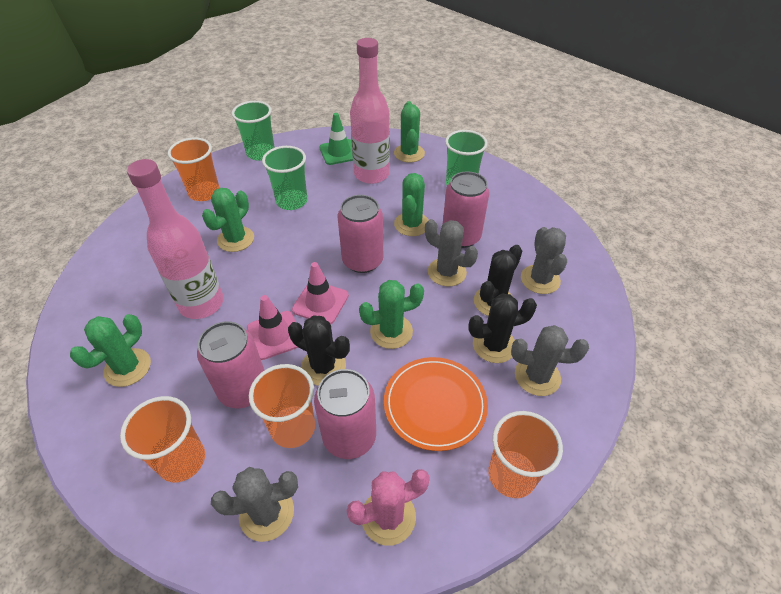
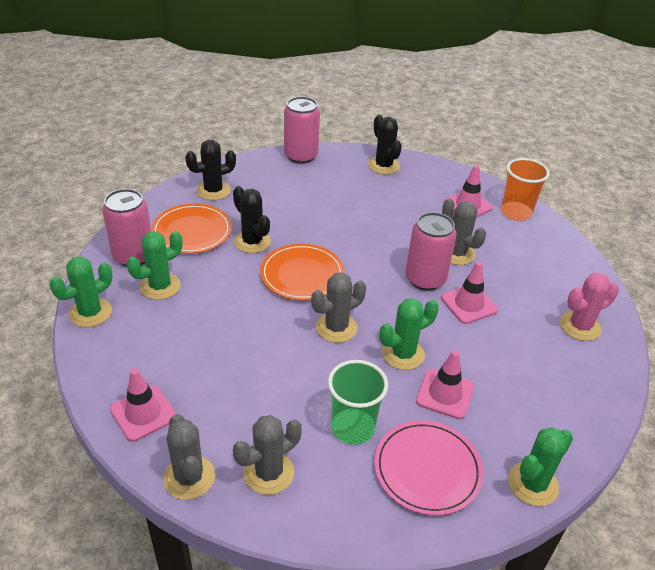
green cactus: [70,314,151,387] [202,188,254,252] [359,280,424,349] [394,101,425,163] [394,173,429,236] = 5 -> [49,256,113,327] [127,231,183,300] [379,299,439,370] [508,427,573,506] = 4
green cup: [232,101,275,161] [262,146,307,210] [445,130,488,186] = 3 -> [328,360,388,445] = 1
green traffic cone: [319,113,353,165] = 1 -> none = 0
orange cup: [120,396,205,483] [168,138,220,201] [249,364,315,448] [488,411,563,498] = 4 -> [501,158,550,221] = 1
orange plate: [384,357,488,451] = 1 -> [151,204,232,254] [260,244,345,300] = 2
pink bottle: [127,159,223,319] [350,38,390,184] = 2 -> none = 0
pink can: [197,321,264,408] [314,369,376,459] [338,195,383,273] [443,171,490,248] = 4 -> [102,189,151,267] [284,96,320,164] [405,212,457,291] = 3
pink plate: none = 0 -> [374,420,483,515] = 1
pink traffic cone: [247,295,298,360] [292,262,349,325] = 2 -> [110,368,176,442] [416,350,474,419] [441,261,498,324] [444,165,493,218] = 4

